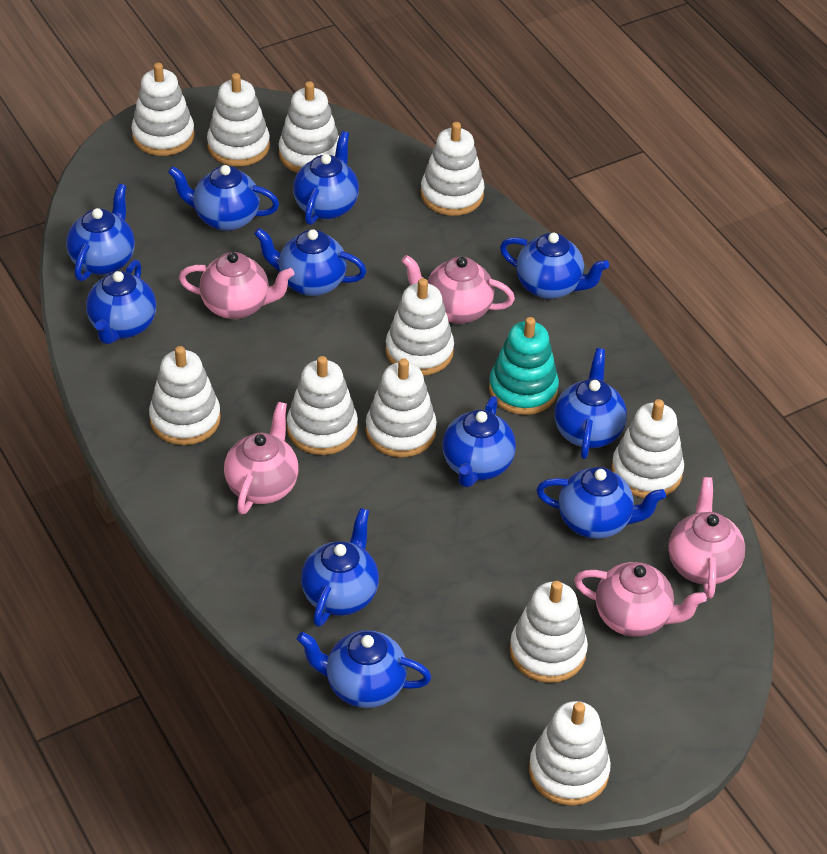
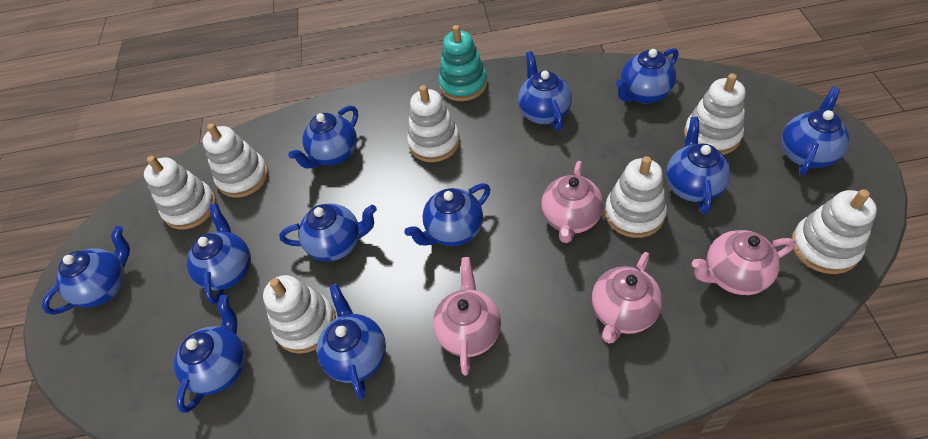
pink teapot: [179,252,294,319] [224,402,299,514] [401,255,515,324] [574,562,707,637] [668,477,745,599] = 5 -> [433,257,501,375] [541,161,603,243] [592,252,662,343] [692,230,795,295] = 4
white stacking toy: [131,63,194,156] [149,346,221,445] [207,73,270,166] [279,81,339,173] [287,356,358,455] [366,358,437,457] [386,278,454,376] [421,122,485,216] [510,581,588,683] [529,701,611,806] [611,399,684,498] = 11 -> [144,156,216,230] [203,123,268,198] [263,275,336,354] [407,85,460,162] [605,156,667,238] [684,73,745,155] [791,189,877,274] = 7

